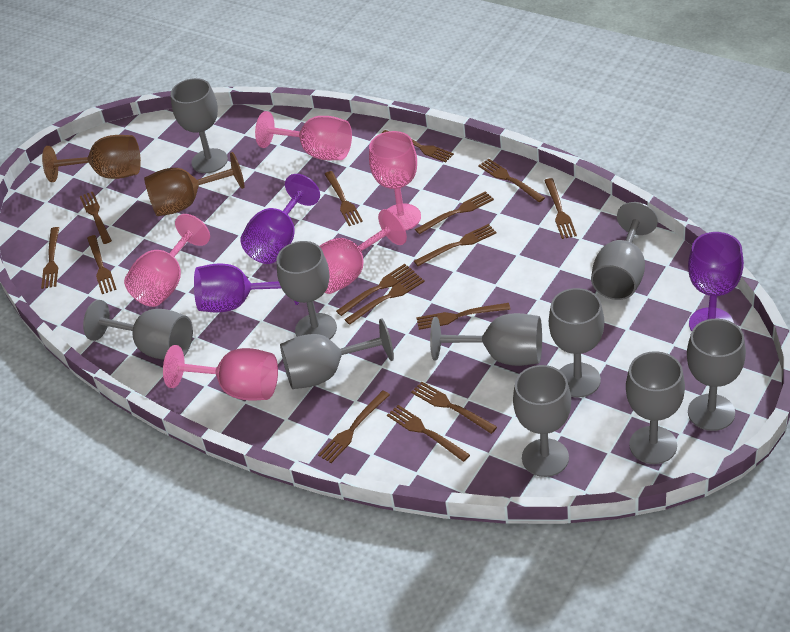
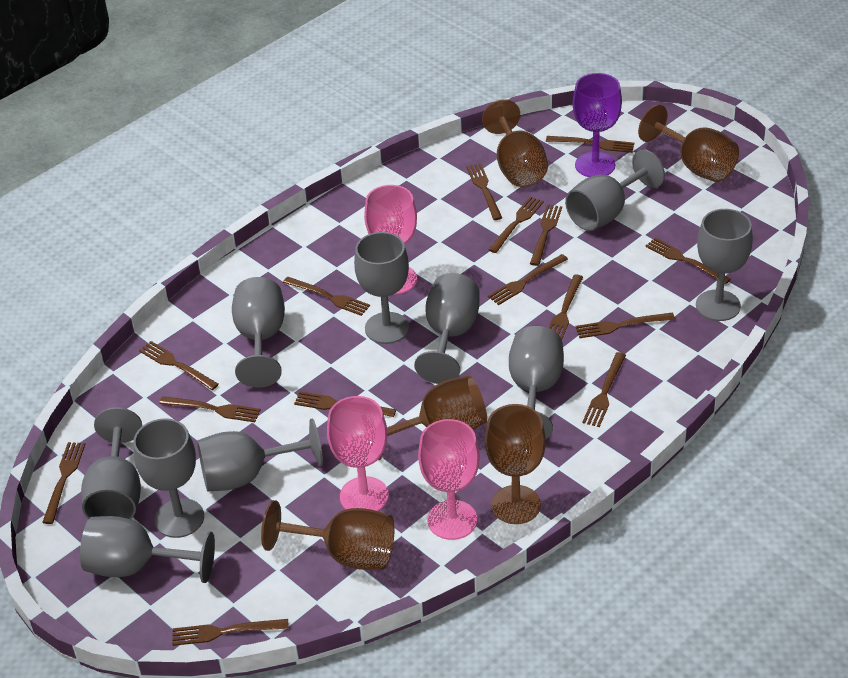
brown goblet: [42,135,141,182] [144,152,244,216] = 2 -> [261,500,394,570] [378,375,487,460] [482,99,548,187] [485,404,546,524] [638,105,739,182] = 5
pink goblet: [124,214,210,307] [163,345,278,401] [255,111,352,160] [319,209,407,294] [369,131,421,231] = 5 -> [327,396,389,511] [364,185,417,294] [418,419,480,540] = 3
purple goblet: [194,263,299,313] [240,174,320,264] [688,232,744,331] = 3 -> [573,73,622,177] = 1

